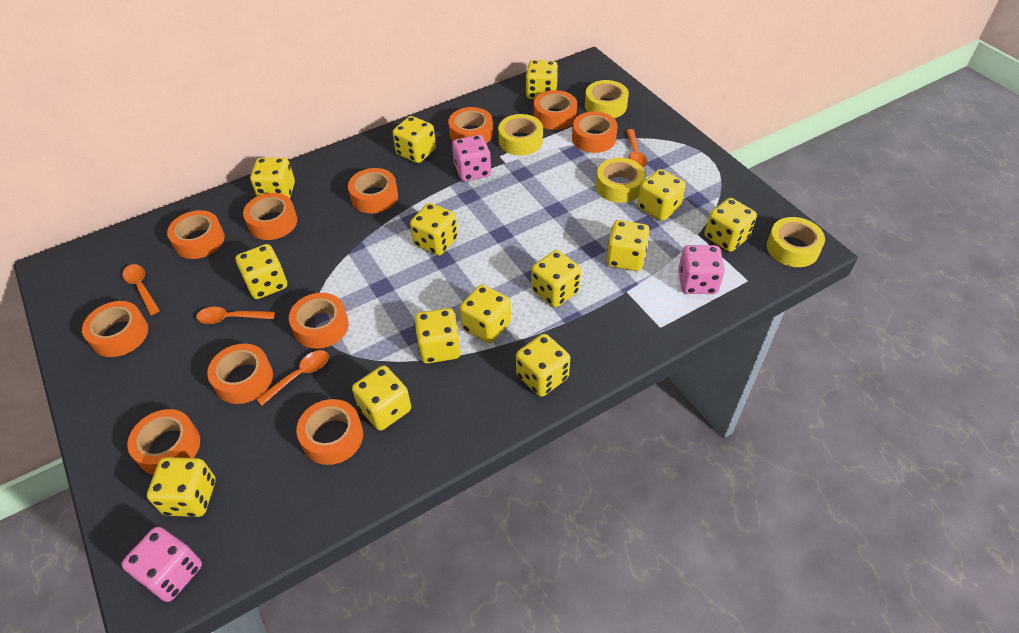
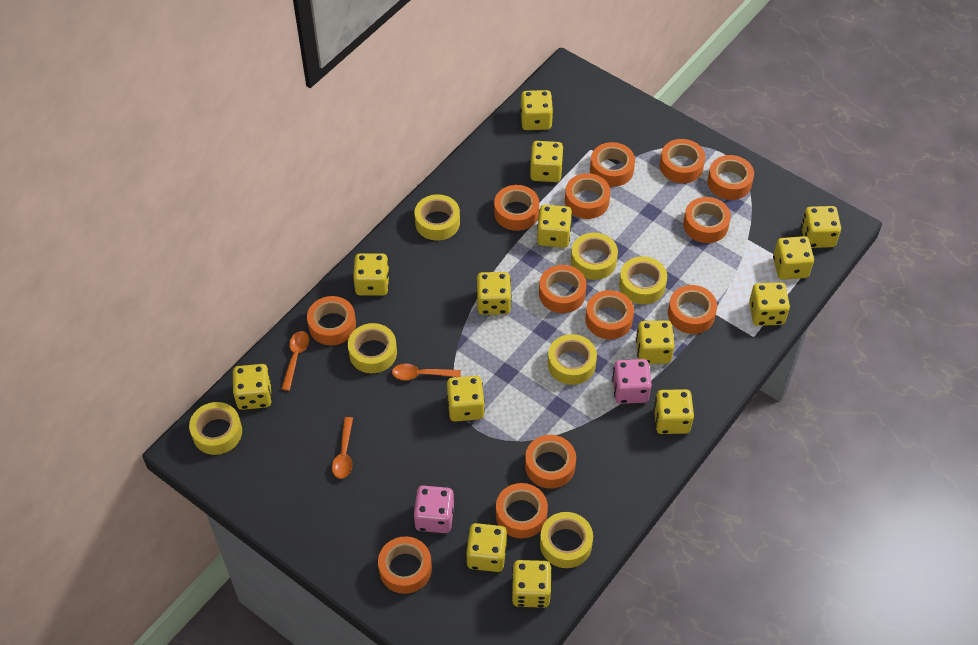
orange spoon: [122,264,160,315] [196,307,275,324] [256,350,329,405] [626,129,647,167] = 4 -> [281,331,309,391] [332,417,353,479] [392,364,461,380] = 3
orange tape: [82,301,148,357] [127,409,200,475] [167,210,225,259] [207,344,273,404] [243,193,297,240] [289,293,349,349] [296,399,363,465] [348,168,398,213] [448,107,493,143] [534,90,577,130] [572,111,618,153] = 11 -> [307,296,356,345] [378,536,432,594] [494,185,539,231] [496,483,548,538] [525,435,576,489] [539,265,586,313] [565,173,610,219] [585,290,634,339] [590,142,635,187] [660,139,705,183] [668,285,717,334] [683,197,731,243] [707,155,754,200] = 13
pink dice: [121,527,202,602] [452,135,491,181] [678,245,725,294] = 3 -> [413,486,454,533] [612,359,652,404] = 2
yellow tape: [498,114,543,156] [585,80,629,118] [596,158,645,203] [767,217,825,267] = 4 -> [189,402,242,455] [348,323,397,373] [415,194,460,241] [540,512,593,568] [548,334,597,385] [571,233,618,280] [619,256,667,304] = 7

